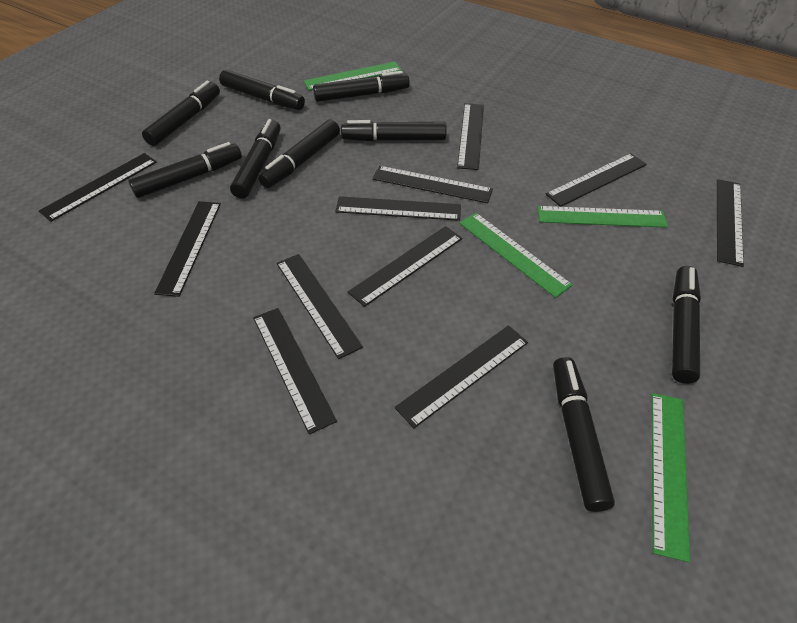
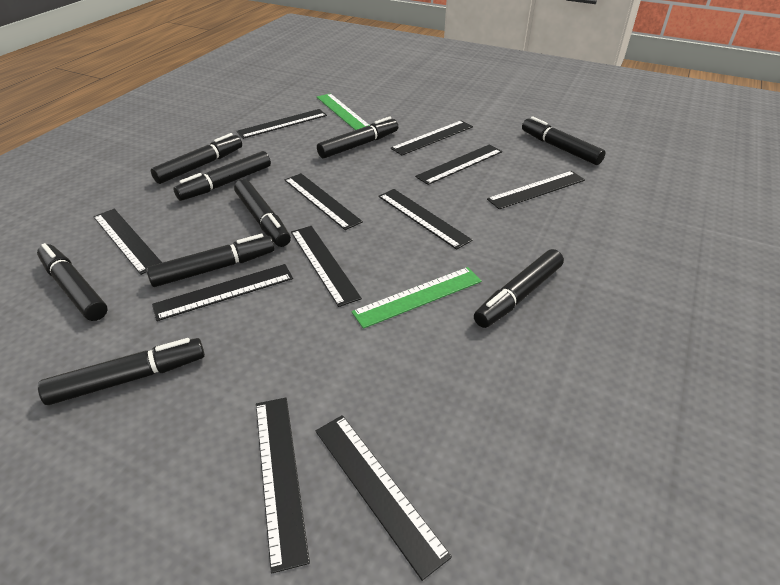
green ruler: [303,61,402,90] [459,213,573,298] [538,206,668,228] [652,393,690,563] = 4 -> [317,93,370,130] [351,267,482,329] = 2

